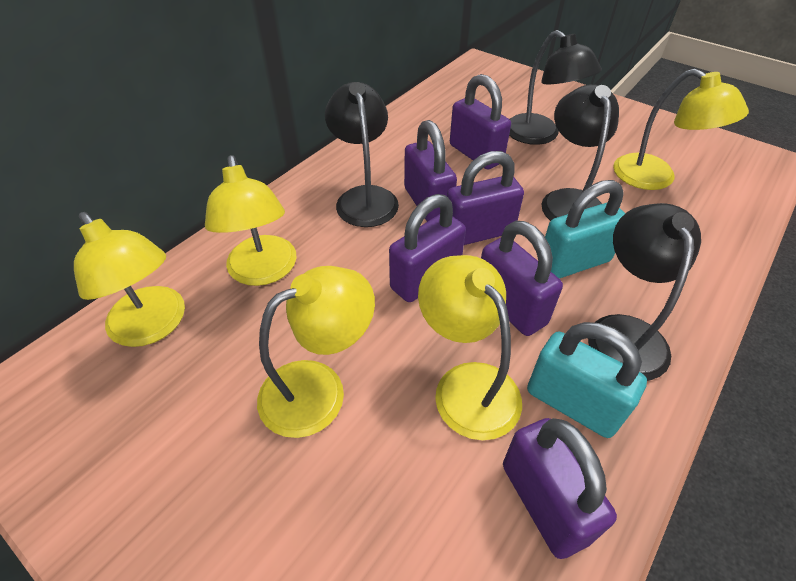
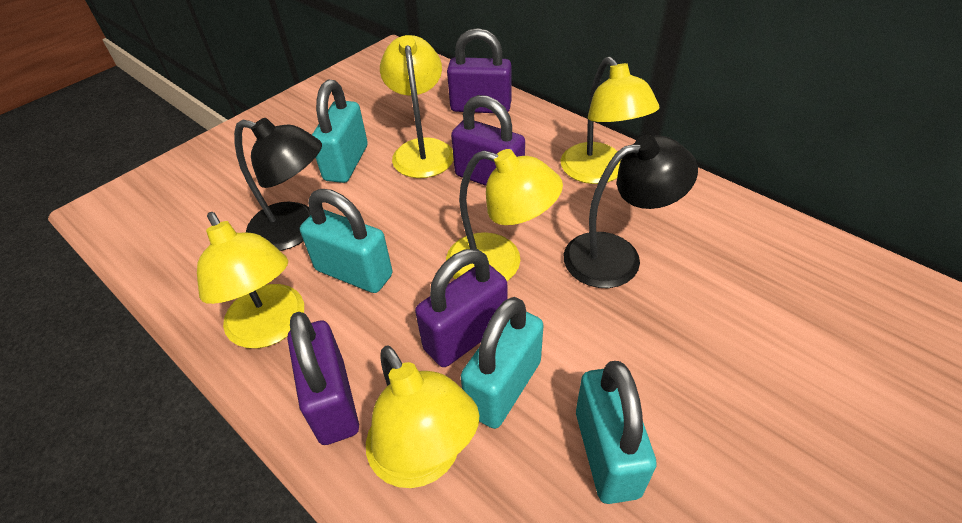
black lamp: [325,82,399,227] [509,30,602,145] [541,84,619,221] [588,203,701,381] = 4 -> [234,118,322,251] [564,135,698,288] = 2
purple padlock: [389,194,466,302] [404,120,457,222] [447,151,524,245] [450,74,511,169] [481,221,563,336] [503,418,617,559] = 6 -> [287,312,359,445] [415,249,507,367] [447,28,511,113] [451,95,525,186] = 4
turquoise padlock: [527,322,647,438] [545,180,625,279] = 2 -> [300,189,392,293] [312,80,368,183] [460,297,544,429] [576,361,657,504] = 4

